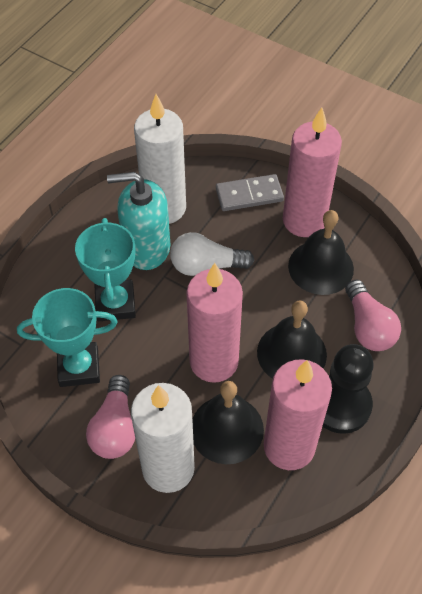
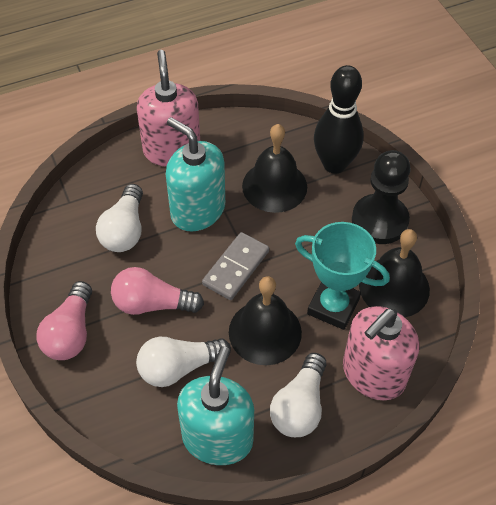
black bowling pin: none = 0 -> [314,65,363,174] = 1
pink candle: [186,263,243,383] [264,359,332,470] [283,108,342,237] = 3 -> none = 0
pink soap dispenser: none = 0 -> [137,50,200,167] [343,306,419,401] = 2
turquoise soap dispenser: [107,172,170,270] = 1 -> [166,117,225,232] [177,346,254,465] = 2
turquoise trophy: [17,288,118,387] [75,218,136,321] = 2 -> [295,222,390,330] = 1
white candle: [131,383,195,493] [134,94,186,224] = 2 -> none = 0
white light bulb: [170,232,254,276] = 1 -> [96,184,143,252] [136,337,231,387] [270,353,327,437] = 3

